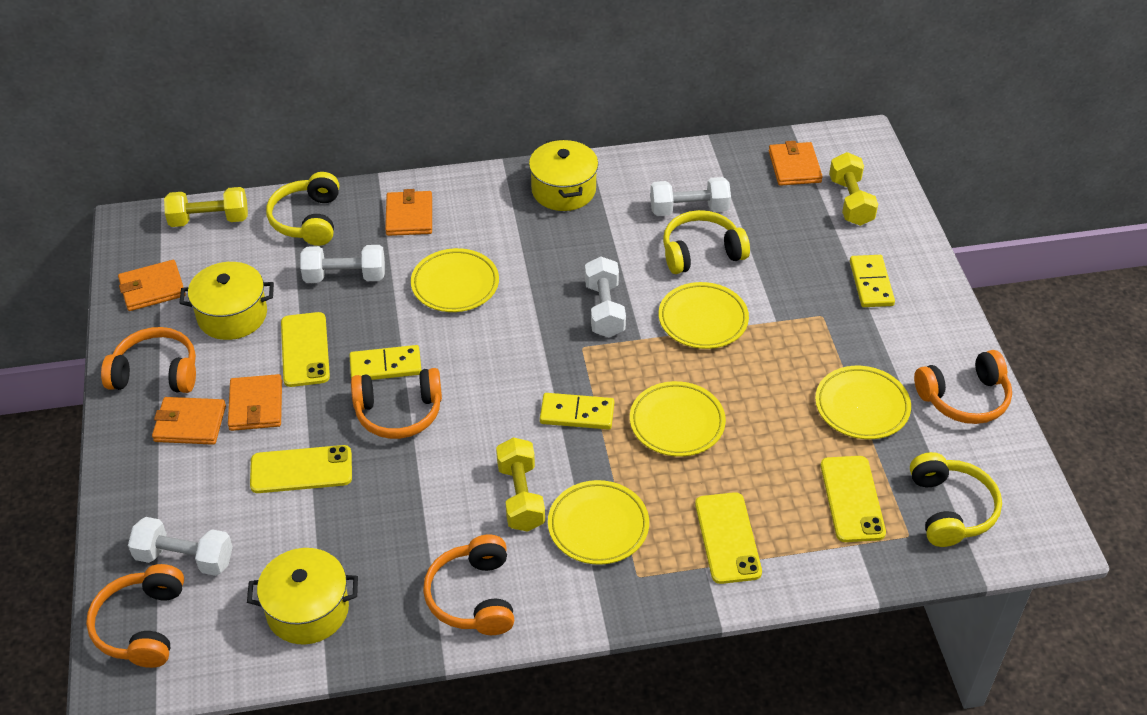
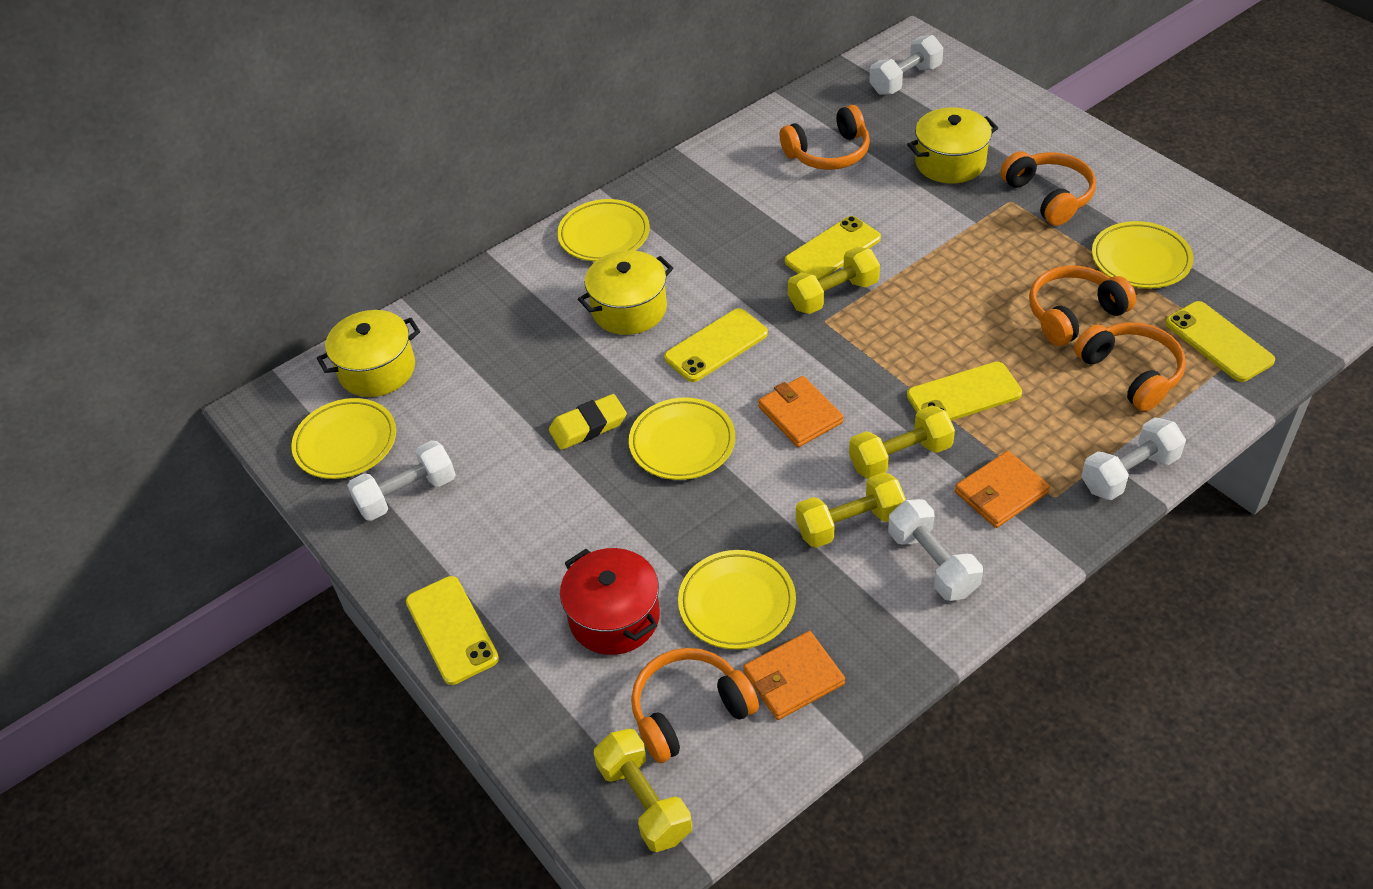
orange wallet: [118,260,186,311] [152,397,226,445] [228,374,282,431] [385,189,432,236] [769,141,823,186] = 5 -> [743,631,845,720] [758,376,844,447] [955,451,1050,528] = 3
red pot: none = 0 -> [560,548,660,655] = 1
yellow domino: [350,345,421,380] [540,393,614,430] [850,255,895,307] = 3 -> none = 0
yellow dumbbell: [164,187,248,227] [496,437,545,532] [829,152,878,226] = 3 -> [594,729,692,852] [788,247,880,314] [796,472,906,548] [849,405,955,479] = 4
yellow eraser: none = 0 -> [549,394,627,450] = 1
yellow headphones: [266,172,339,246] [663,210,750,274] [910,452,1002,547] = 3 -> none = 0
yellow phone: [250,445,352,493] [281,312,330,387] [695,492,762,584] [821,456,886,542] = 4 -> [406,576,499,685] [664,308,768,382] [785,216,881,280] [907,362,1022,421] [1165,301,1275,382] = 5

